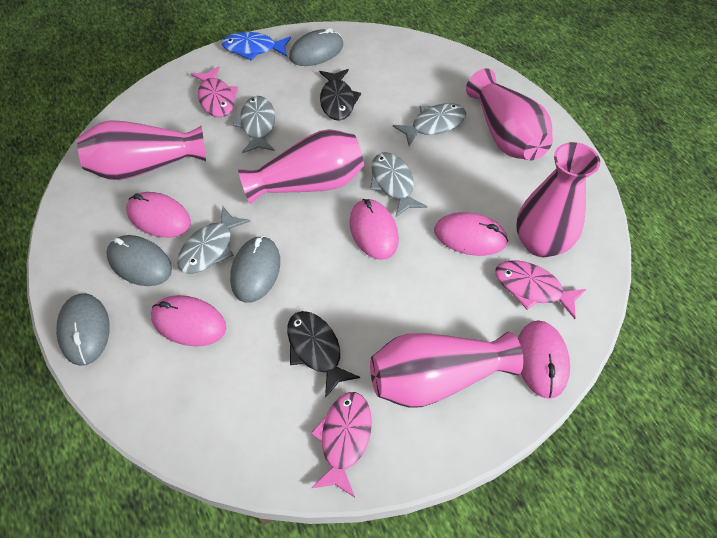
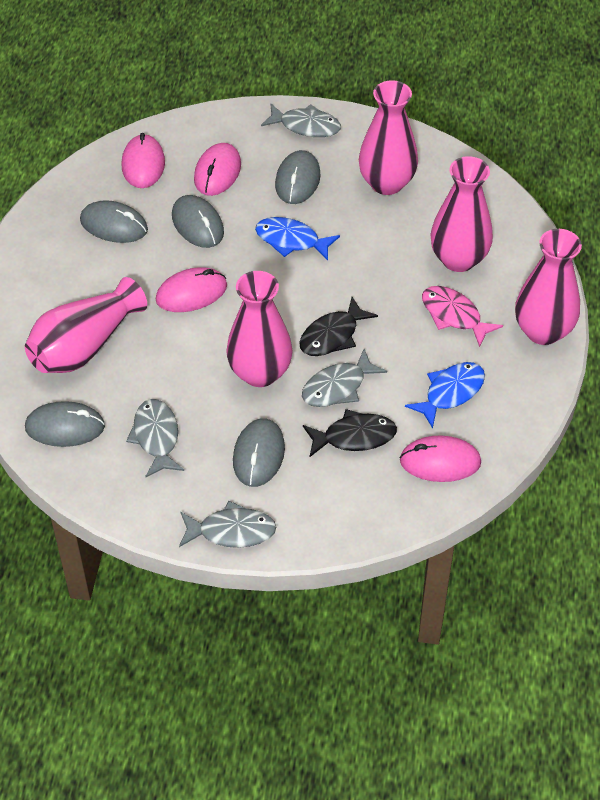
blue fish: [222,32,291,61] = 1 -> [255,217,340,261] [405,362,485,428] = 2
grey mouse: [56,293,110,366] [106,235,172,286] [230,236,280,303] [289,28,343,66] = 4 -> [25,401,105,447] [80,200,148,243] [172,195,224,248] [233,418,285,487] [275,150,321,204] = 5
pink fish: [191,66,238,117] [311,392,372,497] [495,260,586,319] = 3 -> [422,286,503,347] = 1
pink mouse: [126,192,191,238] [151,295,226,347] [350,199,399,260] [434,212,508,256] [518,321,570,399] = 5 -> [122,133,165,188] [156,267,227,312] [194,143,241,196] [400,436,481,482] = 4

